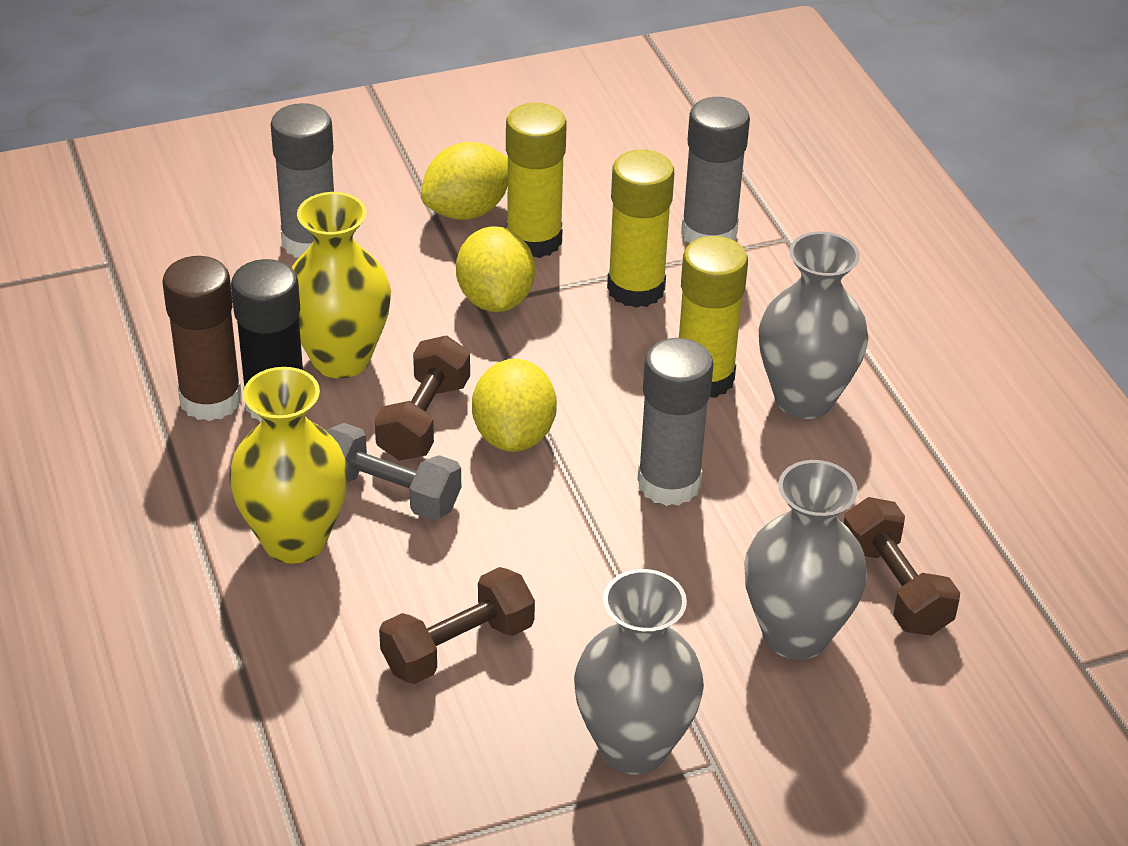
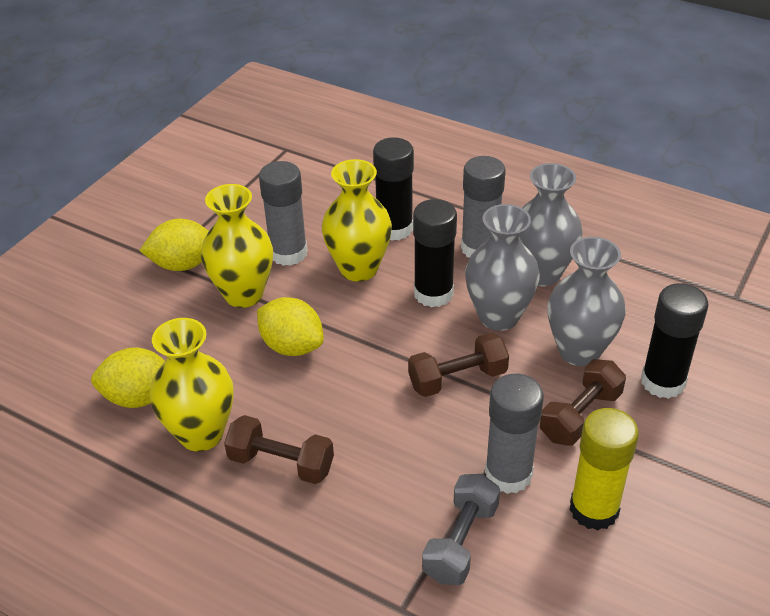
black glue stick: [231,259,303,423] = 1 -> [373,137,414,241] [413,199,457,307] [641,283,709,399] = 3
brown glue stick: [162,256,242,421] = 1 -> none = 0
yellow glue stick: [506,103,567,258] [607,150,674,308] [679,236,748,398] = 3 -> [570,408,639,531] = 1
yellow vase: [229,367,349,564] [291,192,391,378] = 2 -> [150,318,233,451] [201,184,273,308] [322,159,392,282] = 3

